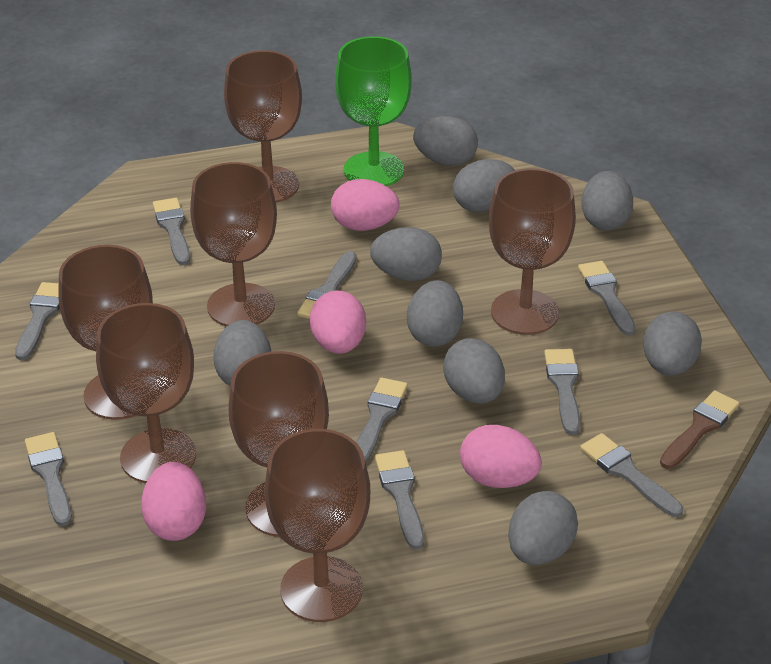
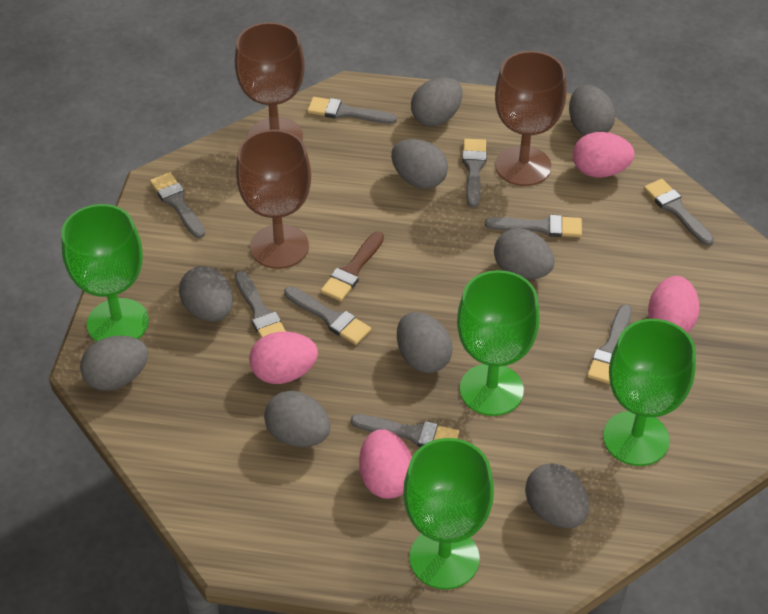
brown goblet: [58,245,153,420] [96,303,196,483] [190,162,277,327] [224,50,302,203] [229,351,329,537] [264,429,370,622] [489,168,576,335] = 7 -> [235,22,305,140] [236,129,311,269] [495,51,567,186] = 3
green goblet: [335,36,411,186] = 1 -> [61,204,149,342] [403,438,494,589] [457,270,540,416] [603,319,696,466] = 4

